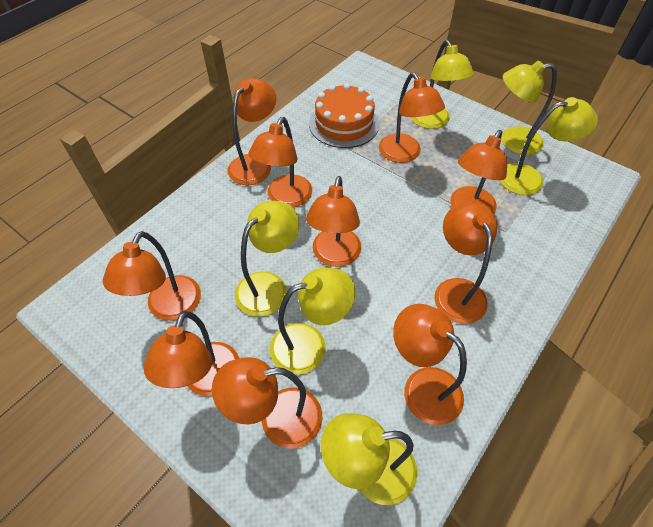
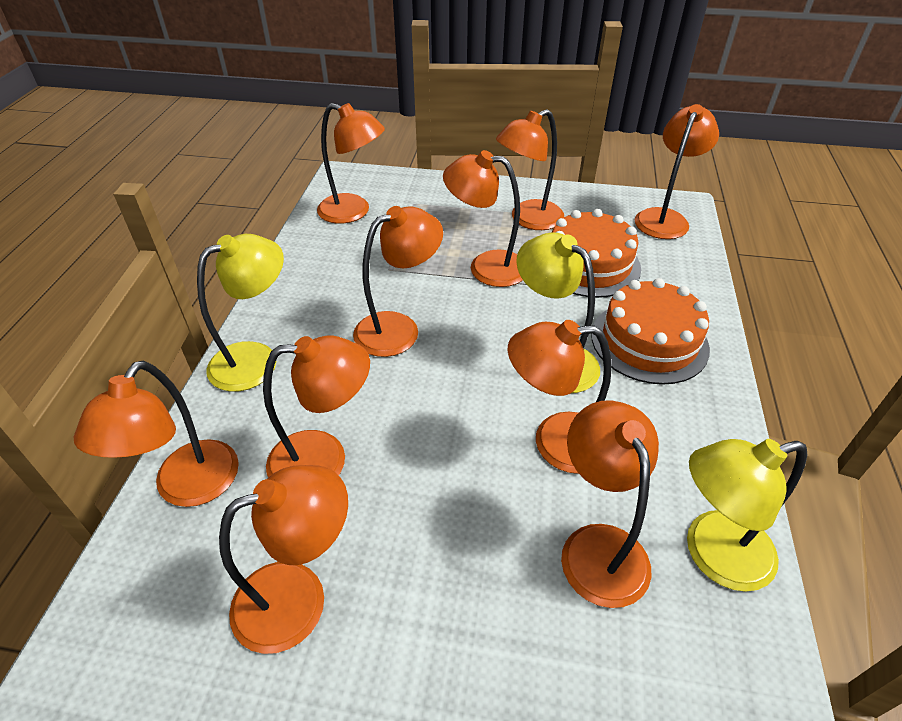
orange cake: [309,83,379,148] = 1 -> [552,209,641,298] [591,278,710,385] = 2
yellow lamp: [235,201,299,316] [270,268,355,375] [321,413,417,505] [411,40,474,129] [500,97,598,195] [501,61,557,155] = 6 -> [197,234,284,392] [516,232,600,393] [687,439,807,592] = 3

